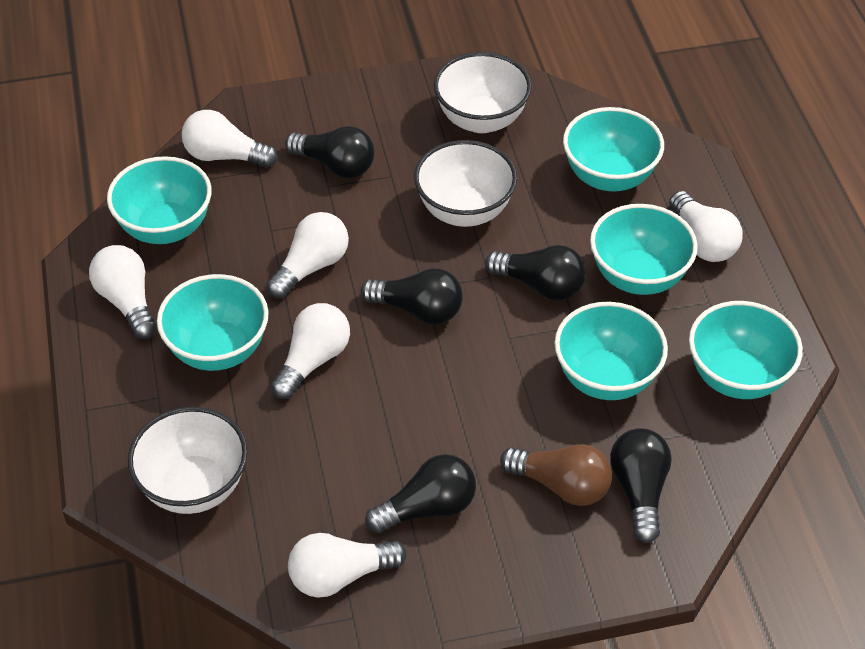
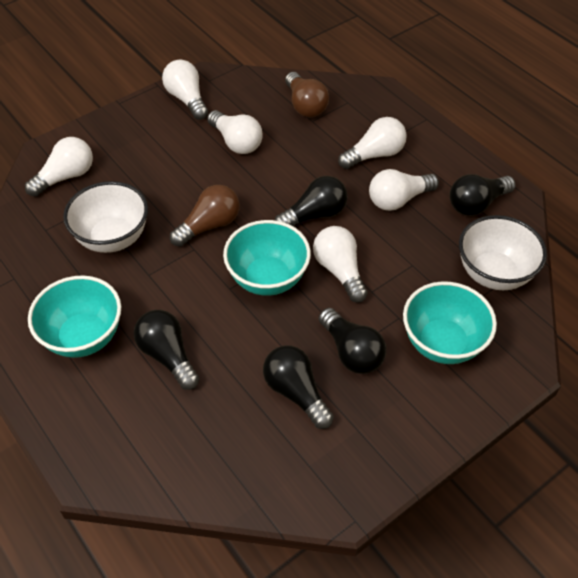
brown light bulb: [500,444,612,506] = 1 -> [170,185,239,247] [285,72,329,117] = 2
turquoise bowl: [107,156,212,244] [157,274,269,371] [555,302,668,400] [563,107,664,192] [590,204,698,295] [689,301,803,399] = 6 -> [28,275,121,358] [223,220,311,296] [403,281,497,364] = 3
white bowl: [128,407,248,514] [414,140,517,227] [434,52,532,133] = 3 -> [63,181,148,253] [459,215,547,290] = 2

